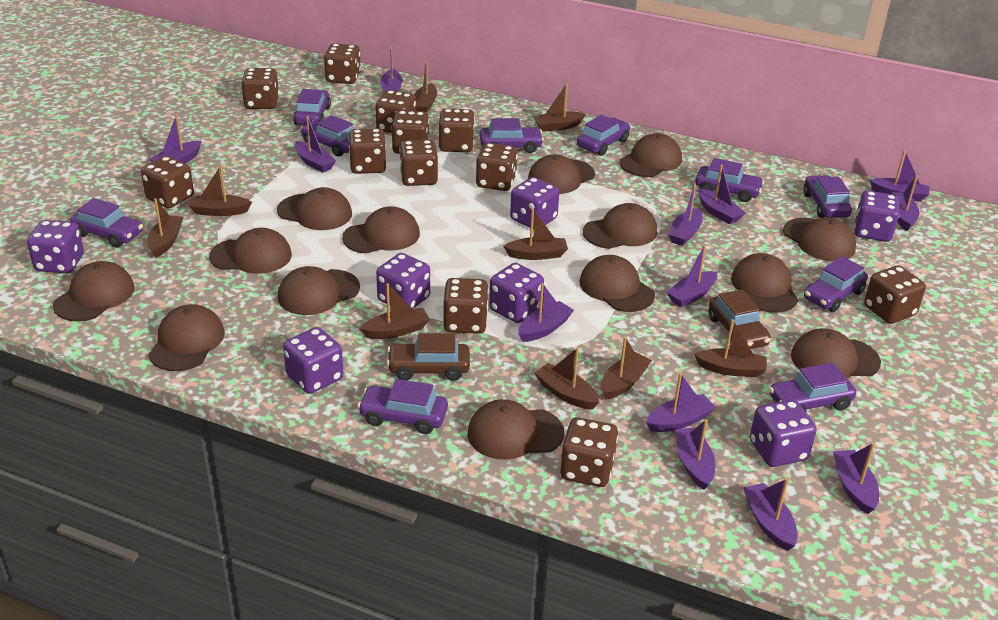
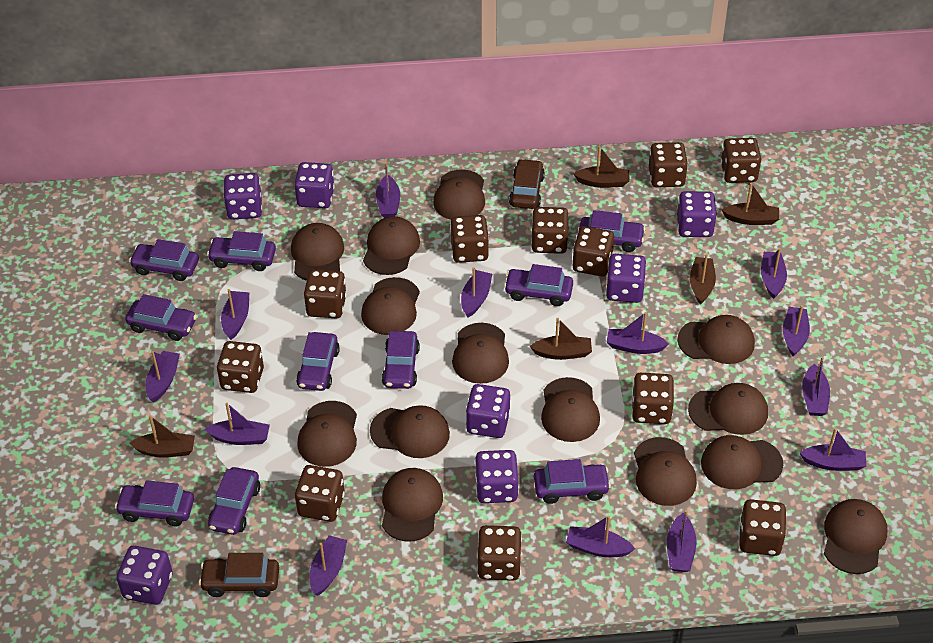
brown boat: [147,198,184,258] [189,165,252,216] [359,283,430,339] [414,60,437,112] [503,208,568,260] [534,83,586,131] [535,347,599,409] [601,337,652,400] [694,319,767,377] = 9 -> [129,416,195,458] [530,318,592,360] [573,146,629,188] [690,254,716,305] [721,183,779,225] = 5
brown dice: [141,156,194,208] [241,68,279,109] [324,43,361,84] [348,128,386,174] [375,90,416,133] [391,110,429,154] [399,140,438,186] [438,109,475,152] [443,278,489,334] [476,143,518,191] [560,417,618,487] [864,266,926,324] = 12 -> [217,341,264,393] [295,465,345,522] [304,269,347,318] [450,215,489,263] [477,525,522,581] [531,207,569,254] [572,226,614,276] [632,373,674,424] [649,142,688,187] [721,138,761,183] [739,499,786,556] = 11

